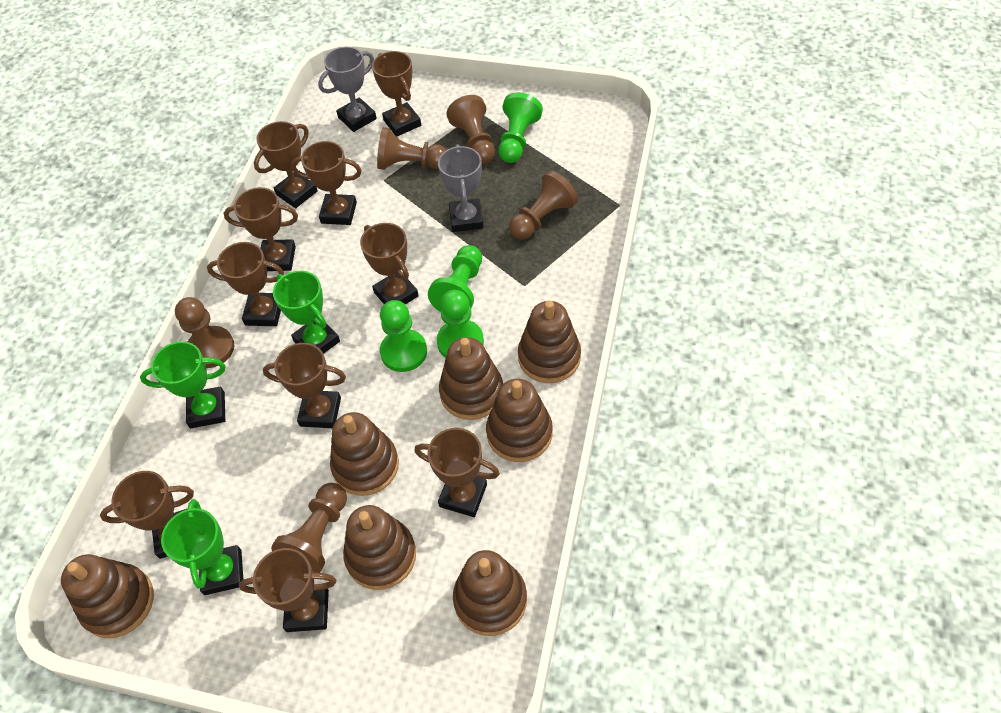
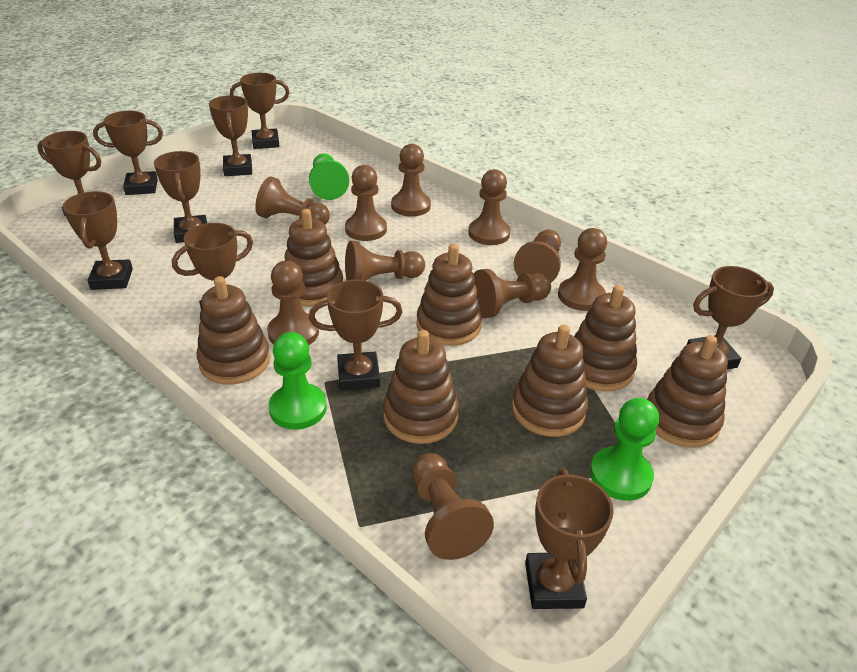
brown pawn: [175,297,234,368] [271,483,347,573] [377,127,446,170] [446,95,495,164] [509,171,578,240] = 5 -> [255,176,330,224] [267,261,319,345] [345,165,387,241] [345,241,425,280] [391,144,431,217] [412,453,494,560] [468,169,510,245] [474,269,551,318] [514,230,561,282] [558,228,607,311] = 10
green pawn: [380,300,427,372] [428,245,482,312] [437,290,484,358] [498,92,543,163] = 4 -> [269,332,327,430] [309,153,349,200] [590,398,659,501] = 3
green trophy: [140,341,226,428] [161,499,243,595] [273,271,340,354] = 3 -> none = 0
grey trophy: [318,47,377,132] [438,144,483,232] = 2 -> none = 0

